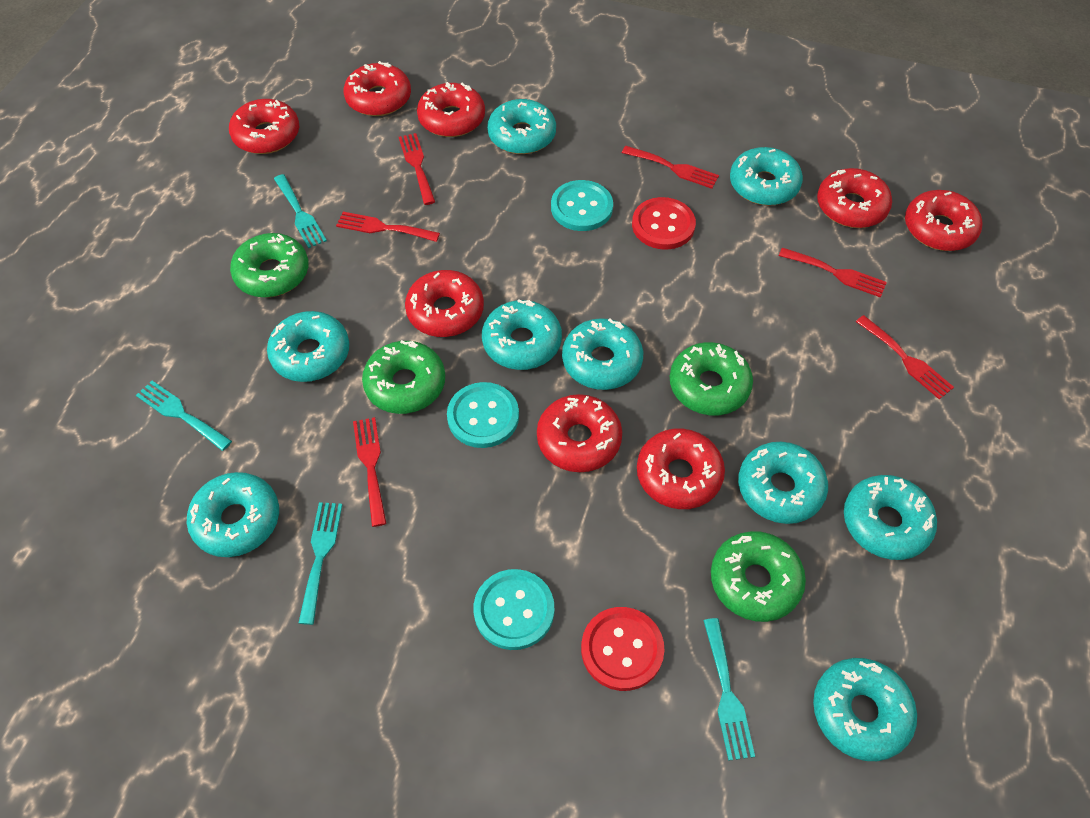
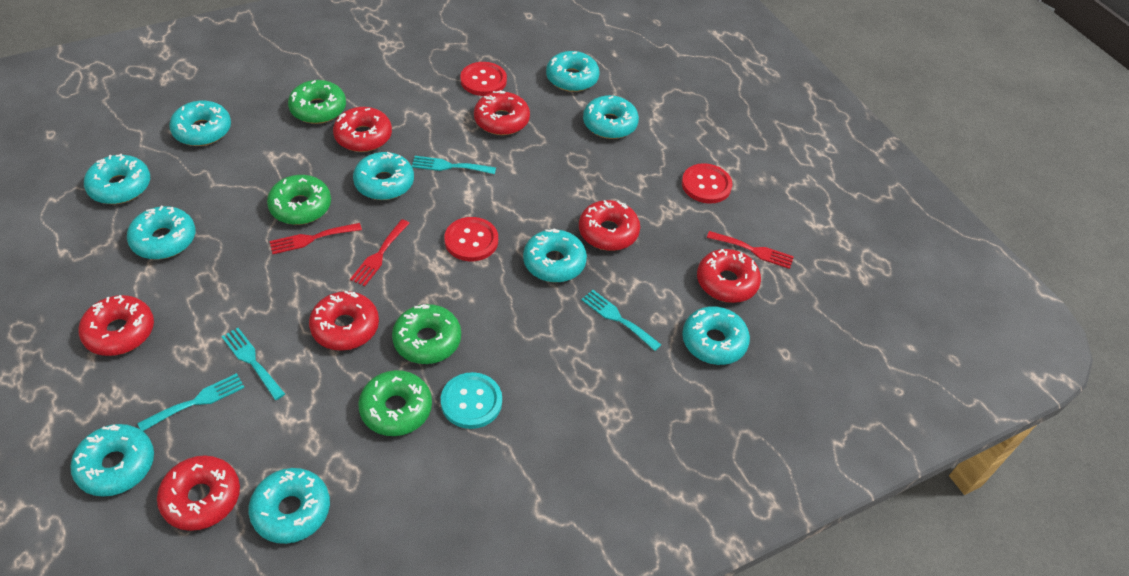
red button: [581,607,665,691] [632,197,696,250] = 2 -> [444,217,498,261] [460,62,507,96] [682,163,732,204] = 3
red donut: [229,99,299,154] [344,61,411,116] [405,270,484,337] [417,82,485,137] [537,394,622,472] [637,428,725,509] [817,168,892,228] [905,190,982,251] = 8 -> [78,295,154,356] [157,455,240,531] [309,291,379,351] [333,107,392,152] [474,90,530,135] [579,200,640,251] [697,249,761,303] = 7
red fork: [336,212,440,242] [353,417,387,527] [399,133,435,205] [622,146,719,189] [779,248,887,298] [856,315,954,399] = 6 -> [269,223,362,254] [350,219,410,286] [707,231,794,269] = 3
turquoise button: [447,382,519,448] [473,569,554,650] [551,180,613,231] = 3 -> [441,372,502,429] = 1
turquoise donut: [187,472,279,557] [267,311,349,382] [482,299,562,370] [487,99,556,154] [562,318,643,390] [730,147,803,206] [738,442,828,524] [813,658,917,761] [844,475,937,560] = 9 -> [71,424,154,497] [84,154,150,204] [127,206,195,259] [169,101,231,146] [249,468,330,544] [353,152,414,200] [523,228,587,282] [546,51,600,92] [583,95,639,139] [682,306,750,365] = 10

